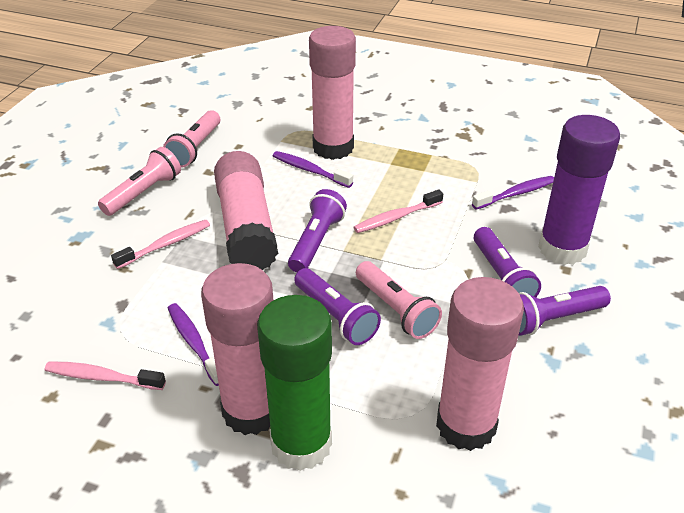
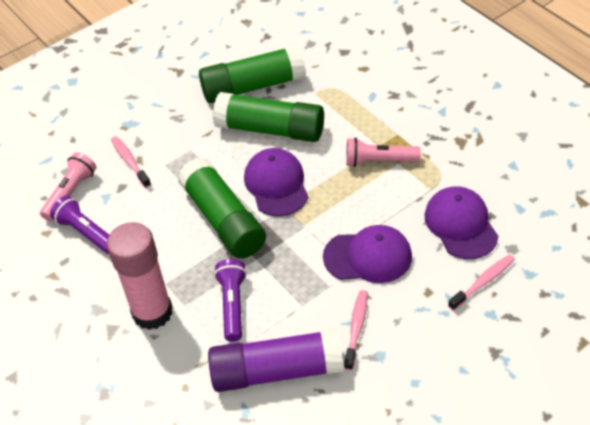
green glue stick: [257,295,332,471] = 1 -> [178,158,266,259] [199,45,306,103] [213,92,324,142] = 3
pink flashlight: [98,147,181,216] [163,110,220,168] [356,261,442,339] = 3 -> [40,152,96,221] [346,137,421,167] = 2
pink glue stick: [201,263,274,435] [214,151,278,270] [309,26,356,160] [436,277,524,451] = 4 -> [107,222,173,330] = 1
purple cap: none = 0 -> [244,148,308,217] [323,225,412,283] [425,186,498,259] = 3
purple flashlight: [288,189,347,273] [294,268,381,345] [474,227,541,297] [519,286,611,336] = 4 -> [50,196,109,254] [214,259,247,342] = 2
purple toothbrush: [168,303,219,386] [273,151,353,188] [472,176,554,210] = 3 -> none = 0

